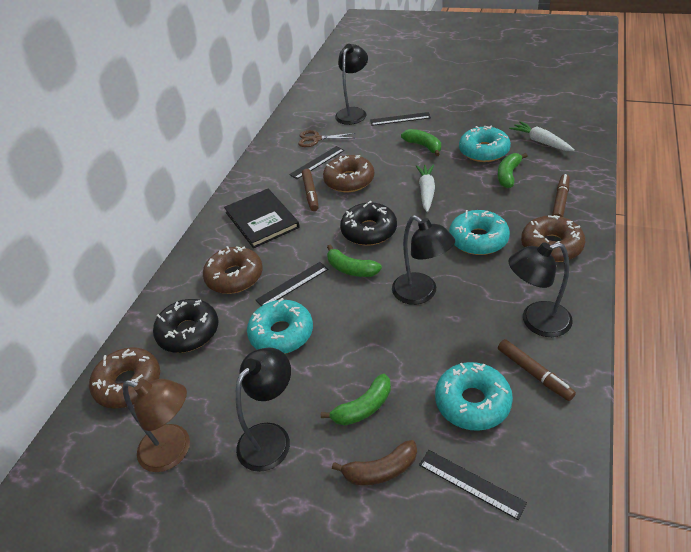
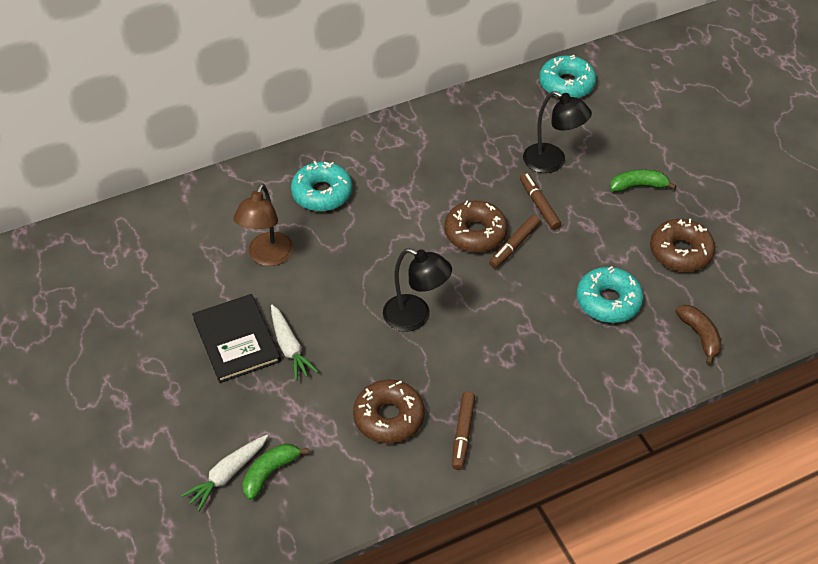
black donut: [153,299,218,353] [340,201,397,246] = 2 -> none = 0
black lamp: [236,348,291,472] [335,44,368,125] [392,215,455,305] [508,242,573,337] = 4 -> [383,248,452,332] [523,91,592,173] = 2
black ruler: [256,262,328,306] [289,146,344,179] [370,112,431,126] [419,450,527,520] = 4 -> none = 0
brown donut: [89,347,160,408] [203,246,263,294] [323,155,375,192] [521,215,585,262] = 4 -> [353,380,425,444] [444,200,508,253] [650,219,715,272] = 3
brown scissors: [298,130,355,147] = 1 -> none = 0
green banana: [321,374,391,425] [327,245,382,277] [401,129,441,156] [498,153,528,188] = 4 -> [242,443,309,500] [610,169,676,192] = 2
turquoise donut: [247,298,313,354] [435,362,513,431] [449,210,510,255] [459,126,511,162] = 4 -> [291,161,353,211] [539,55,596,98] [577,266,643,323] = 3

